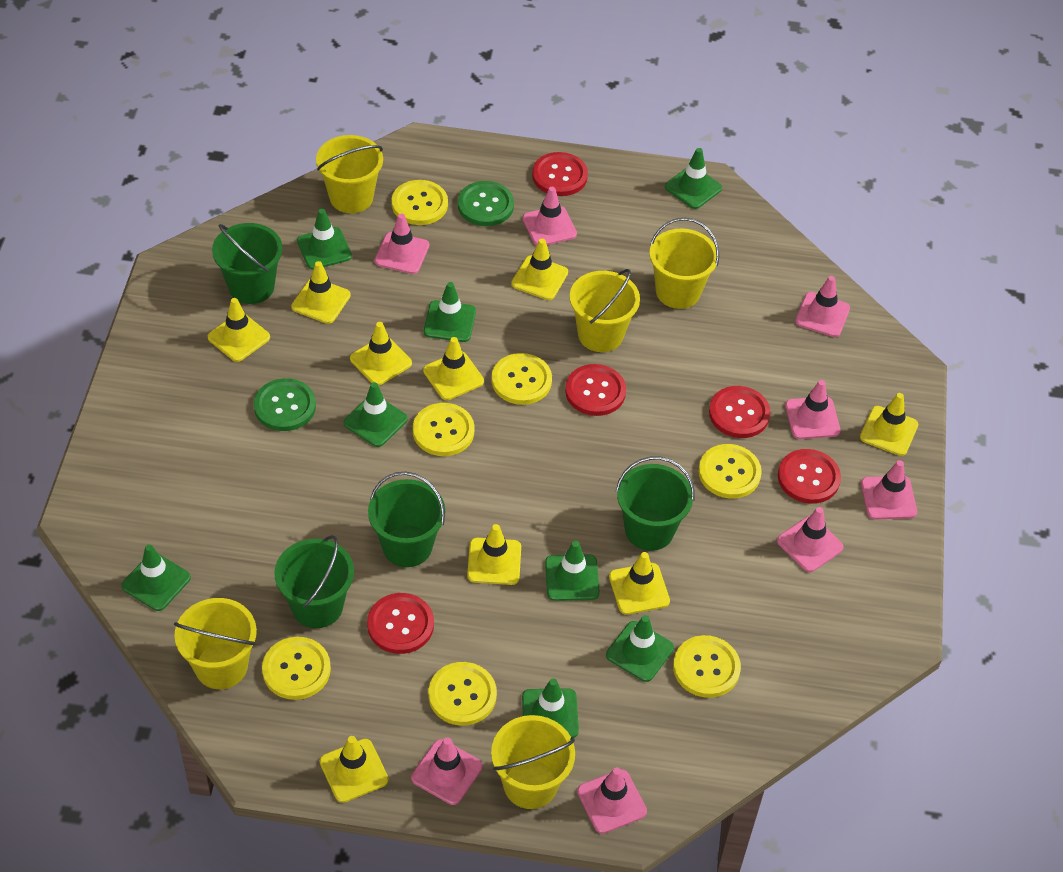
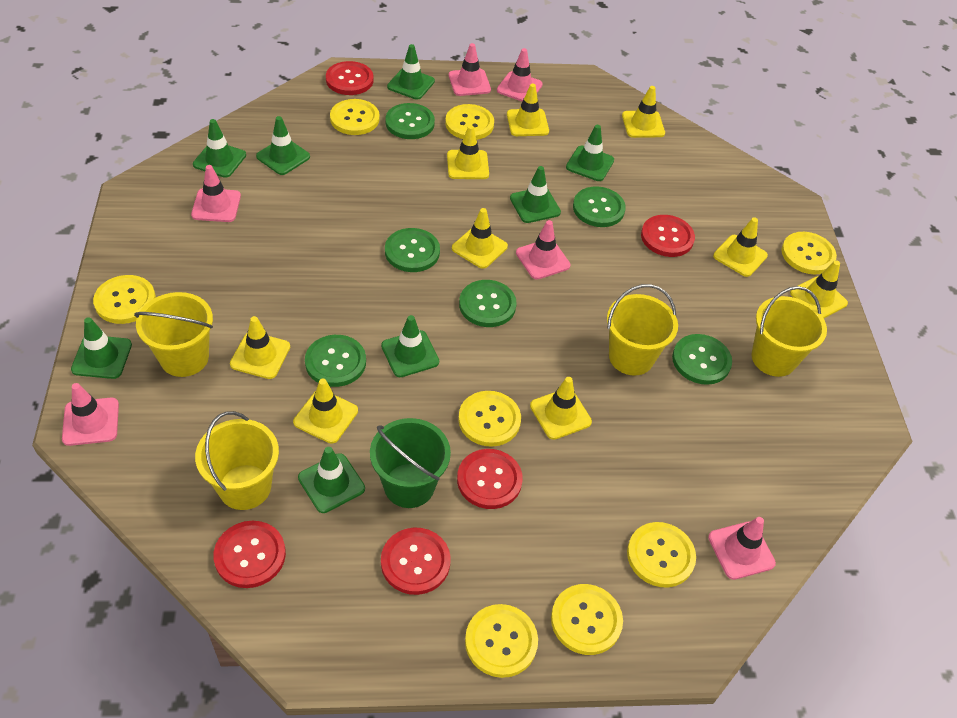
green bucket: [212,223,283,304] [274,535,354,628] [368,472,445,567] [616,457,695,551] = 4 -> [370,418,451,508] = 1
green button: [254,378,316,431] [458,181,514,226] = 2 -> [305,335,366,387] [385,228,440,272] [386,103,435,139] [459,280,517,327] [573,186,626,227] [672,334,732,385] = 6
pink traffic cone: [375,213,429,274] [411,737,483,805] [522,187,577,246] [577,767,647,834] [777,507,843,572] [785,380,841,439] [795,276,850,337] [861,460,917,520] = 8 -> [62,383,119,446] [191,165,241,222] [449,43,491,96] [497,48,543,101] [516,220,571,279] [708,517,776,580] = 6
yellow bucket: [174,598,257,689] [316,135,383,213] [491,715,575,809] [570,269,640,352] [649,218,719,309] = 5 -> [134,292,213,377] [195,411,279,510] [607,284,678,376] [751,286,827,377] = 4
yellow button: [262,637,331,700] [392,180,448,225] [413,403,475,456] [429,662,497,726] [492,353,552,405] [673,635,741,698] [699,444,762,499] = 7 -> [93,275,156,324] [330,99,380,135] [445,104,494,140] [458,391,521,447] [465,604,538,678] [551,584,623,655] [627,522,696,588] [782,232,837,274] = 8

